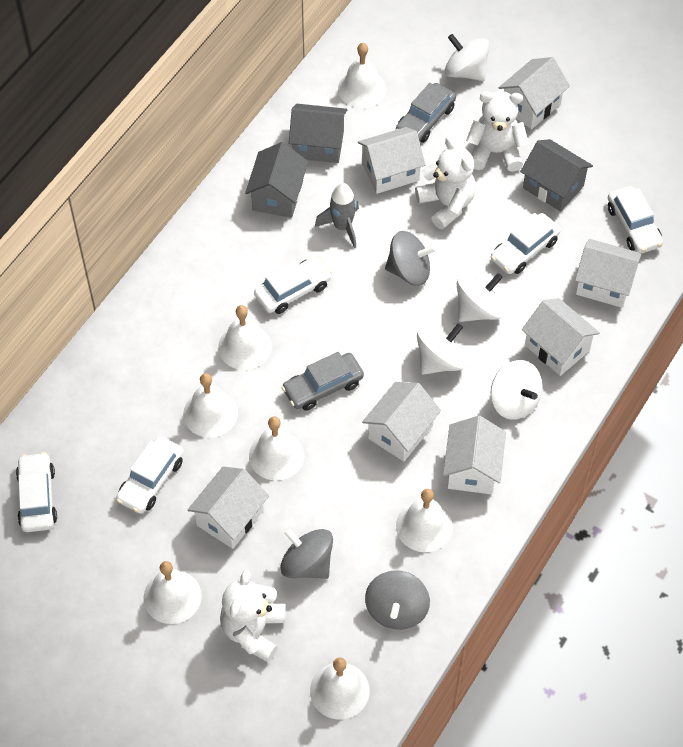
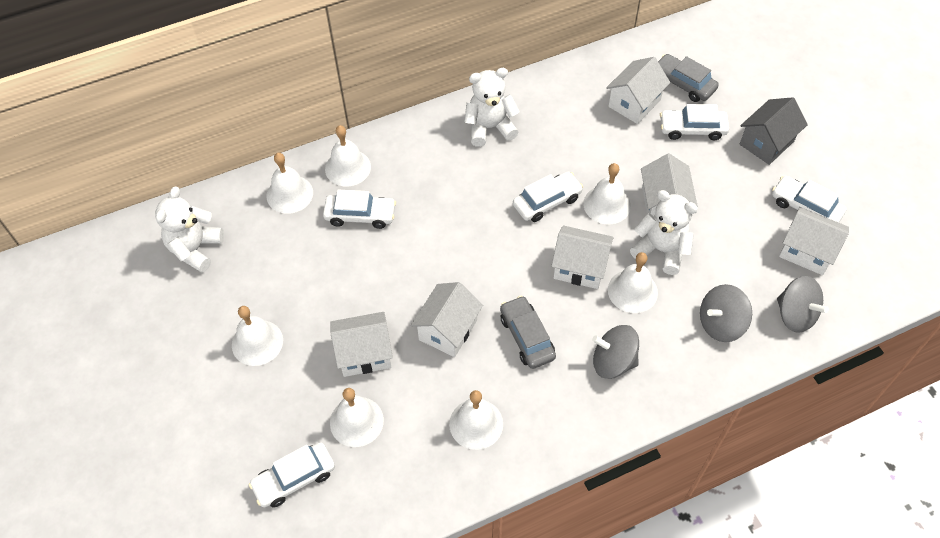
grey house: [245,142,308,218] [289,104,347,163] [520,139,593,211] = 3 -> [740,97,808,165] = 1
grey rocket: [315,183,359,248] = 1 -> none = 0
white house: [188,467,269,549] [358,127,425,194] [362,382,441,462] [443,416,506,494] [499,57,570,129] [522,298,600,376] [575,239,642,308] = 7 -> [330,312,393,377] [411,282,483,357] [551,226,614,289] [606,57,670,124] [641,154,698,216] [779,207,849,275] = 6
white spinning top: [417,323,466,375] [445,34,490,81] [457,273,504,322] [491,360,543,420] = 4 -> none = 0

